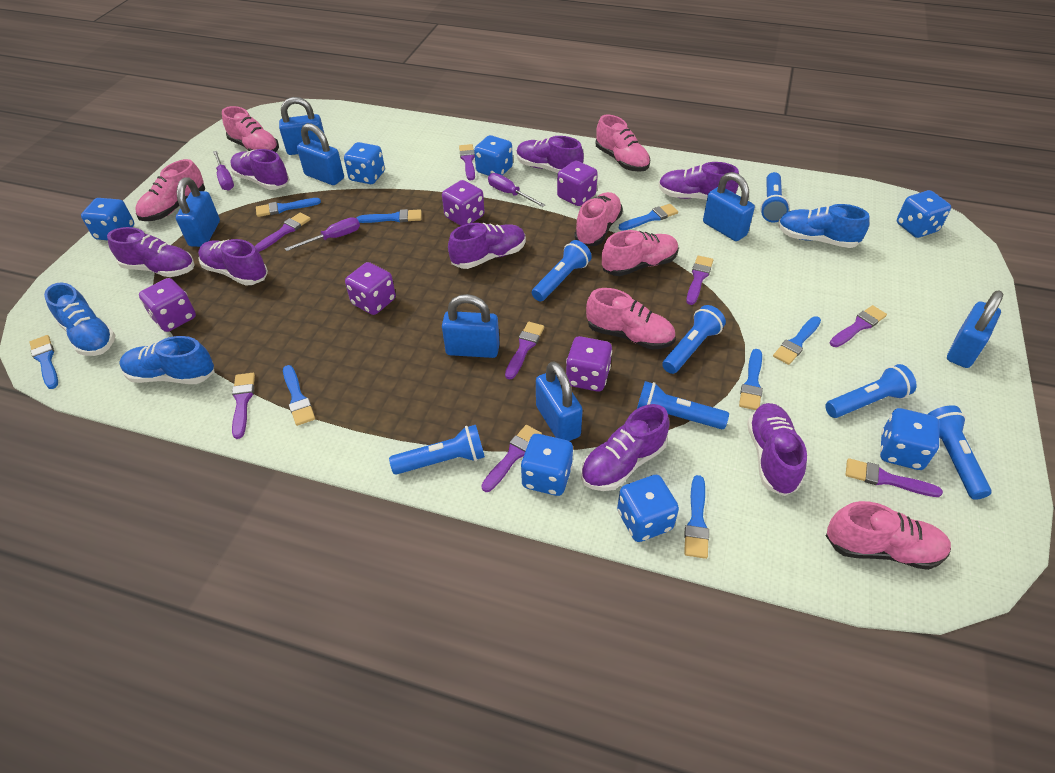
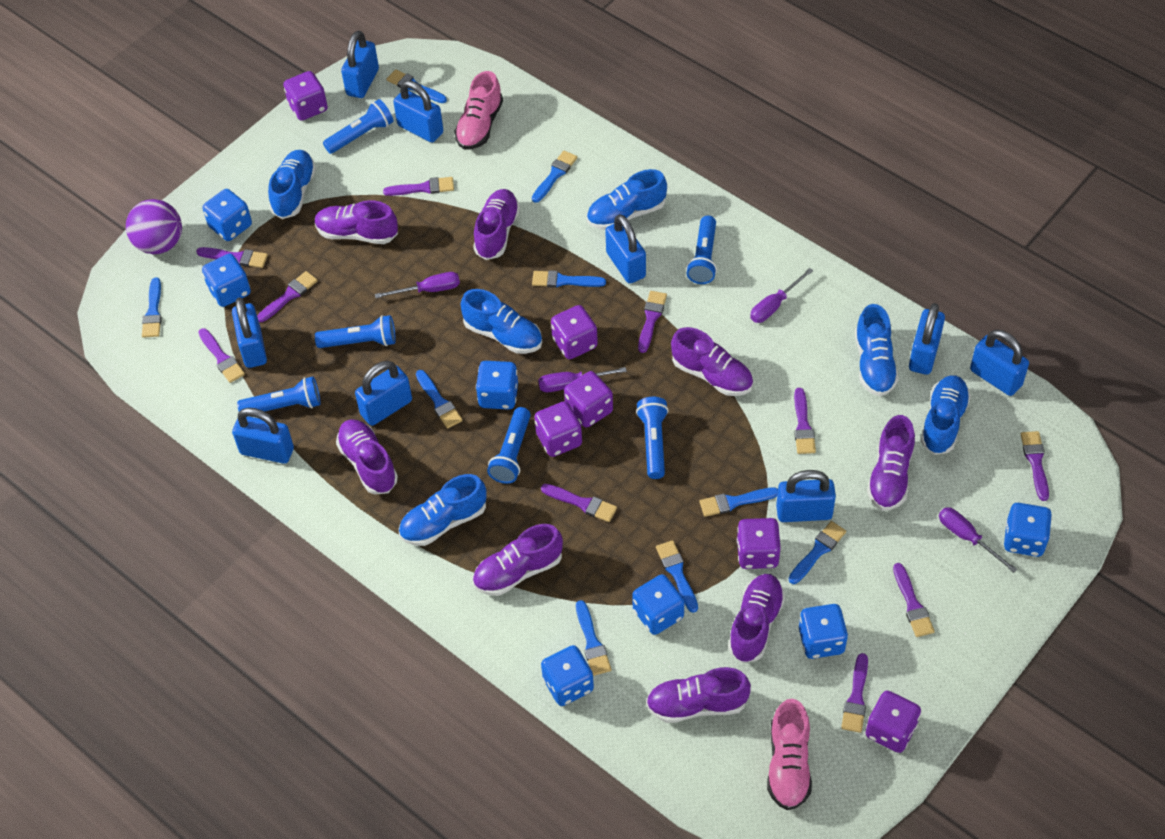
blue brush: [29,335,58,389] [256,198,321,217] [283,365,315,426] [357,209,422,223] [618,204,678,231] [684,475,709,559] [739,349,763,410] [773,316,821,365] = 8 -> [142,277,162,338] [387,69,447,103] [416,370,463,429] [532,151,577,203] [532,270,606,288] [576,600,611,676] [656,540,698,613] [699,488,778,517] [789,521,846,584] = 9
blue flashlight: [389,425,485,475] [532,240,592,301] [637,381,729,429] [662,305,726,374] [760,172,790,222] [825,364,917,418] [927,405,992,500] = 7 -> [237,377,321,412] [315,315,396,348] [323,99,393,154] [487,407,531,484] [636,397,669,479] [686,215,717,284] = 6
blue padlock: [176,177,220,247] [279,97,324,155] [297,123,344,185] [442,294,500,358] [536,361,583,441] [703,172,755,241] [947,290,1003,368] = 7 -> [232,298,267,368] [232,408,294,464] [341,31,379,98] [355,361,412,426] [393,80,443,142] [605,214,646,284] [776,470,836,522] [909,303,945,375] [970,330,1029,396] = 9
blue shoe: [44,282,116,356] [119,336,214,384] [778,204,870,248] = 3 -> [268,150,316,219] [399,474,487,546] [461,289,542,354] [587,169,667,230] [855,304,899,396] [921,375,971,455] = 6
pink shoe: [135,159,205,221] [222,106,279,152] [574,192,623,246] [586,288,676,349] [596,115,650,172] [602,230,679,276] [826,501,951,570] = 7 -> [454,71,503,150] [767,699,812,810] = 2
purple ball: none = 0 -> [126,199,182,254] = 1
purple brush: [232,373,255,439] [255,213,311,252] [459,144,475,181] [481,425,542,492] [505,322,544,379] [686,256,713,305] [830,305,887,347] [846,458,943,497] = 8 -> [196,247,268,268] [198,328,245,383] [257,271,318,322] [383,177,454,196] [541,484,617,522] [638,291,667,353] [794,388,816,454] [841,653,868,733] [893,563,935,637] [1021,431,1049,501] = 10
purple dice: [139,278,196,332] [345,262,396,315] [442,180,485,226] [557,160,598,206] [566,336,612,392] = 5 -> [283,71,328,121] [534,401,582,457] [551,305,598,359] [564,371,613,428] [737,518,781,569] [866,691,921,753] = 6
purple screwdriver: [213,151,234,191] [285,217,360,251] [488,173,545,207] = 3 -> [375,272,460,298] [538,367,627,392] [750,268,814,323] [939,507,1017,573] = 4

